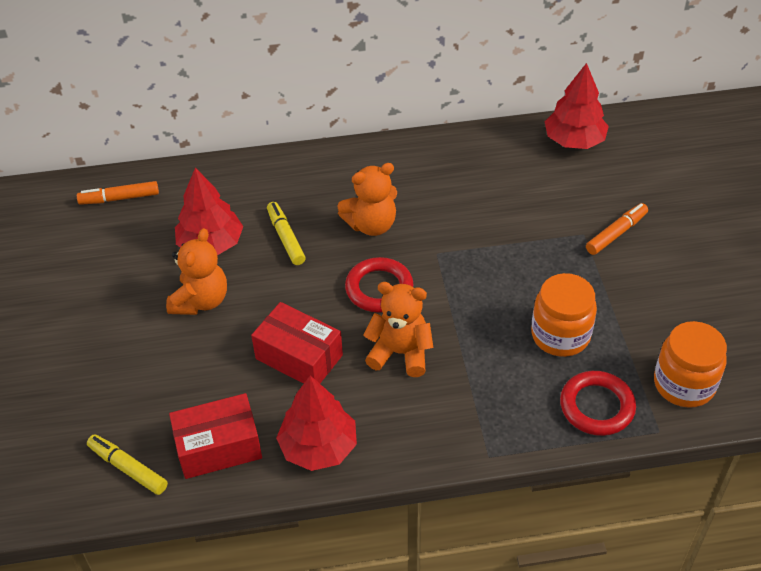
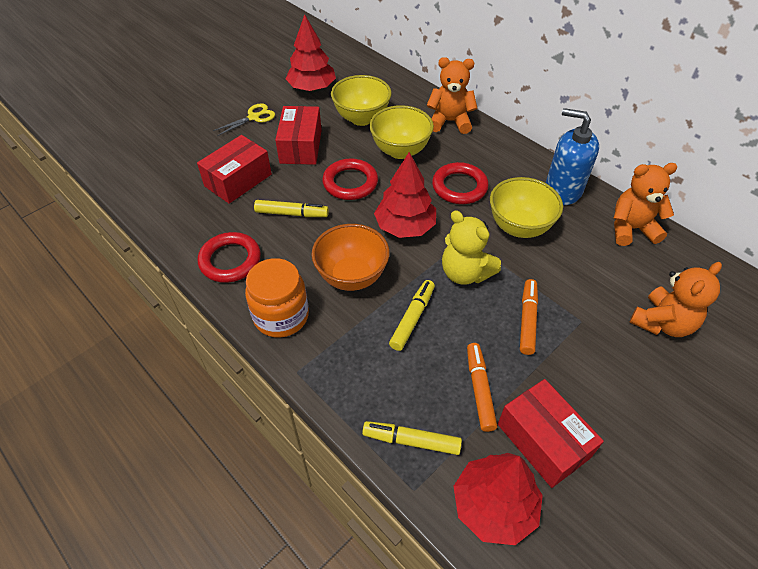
blue soap dispenser: none = 0 -> [546,108,599,205] = 1
orange bowl: none = 0 -> [312,224,389,291] = 1
orange jar: [531,273,597,357] [654,321,727,408] = 2 -> [245,258,309,338] = 1
red box: [169,393,262,479] [251,302,343,384] = 2 -> [197,135,272,204] [275,106,322,165] [498,379,604,488] = 3
red ring: [345,257,414,313] [560,371,636,436] = 2 -> [198,232,261,283] [322,158,378,200] [432,162,489,204] = 3
yellow bowl: none = 0 -> [331,75,392,126] [369,105,434,159] [490,177,563,238] = 3
yellow marker: [87,434,168,495] [267,202,306,265] = 2 -> [254,200,329,217] [362,421,462,455] [389,280,435,351] = 3
yellow scissors: none = 0 -> [213,103,275,136] = 1
yellow teddy bear: none = 0 -> [442,210,501,285] = 1

